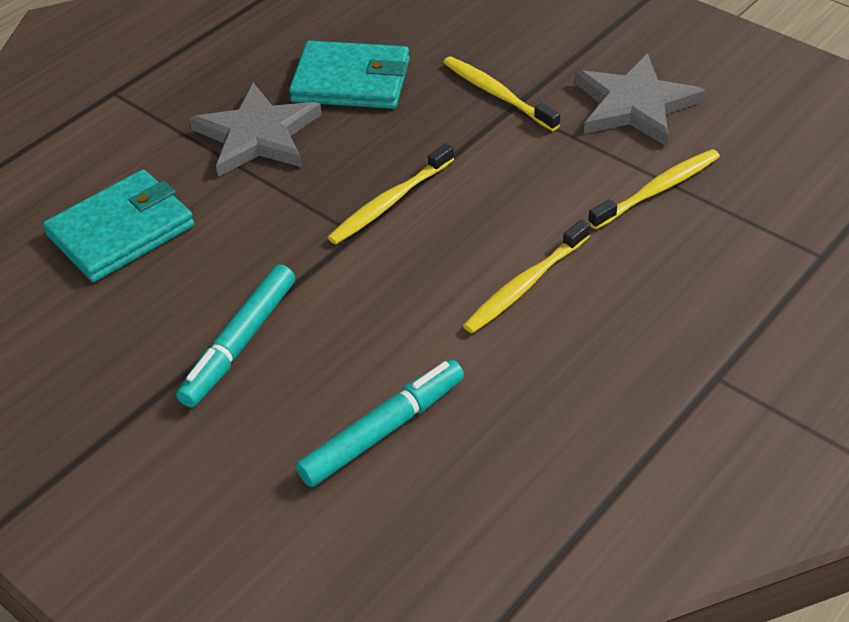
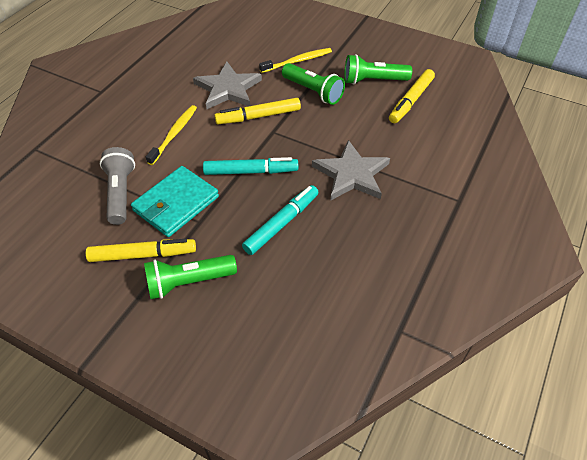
green flashlight: none = 0 -> [144,255,237,299] [282,63,345,105] [344,54,412,85] = 3
grey flashlight: none = 0 -> [100,147,135,225] = 1
turquoise wallet: [43,169,194,282] [289,41,410,109] = 2 -> [131,166,219,237] = 1
yellow marker: none = 0 -> [86,239,196,262] [214,98,301,124] [389,69,435,123] = 3
yellow toothbrush: [328,143,454,244] [443,56,560,131] [463,219,590,334] [588,149,720,229] = 4 -> [146,105,197,165] [259,48,332,73] = 2

